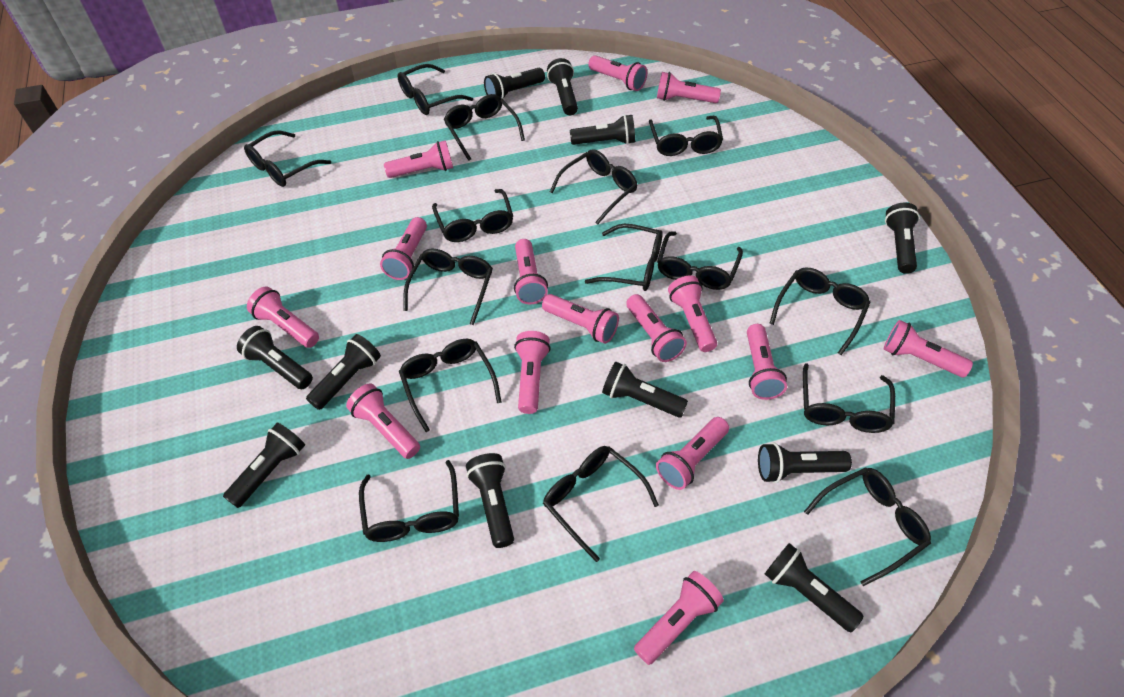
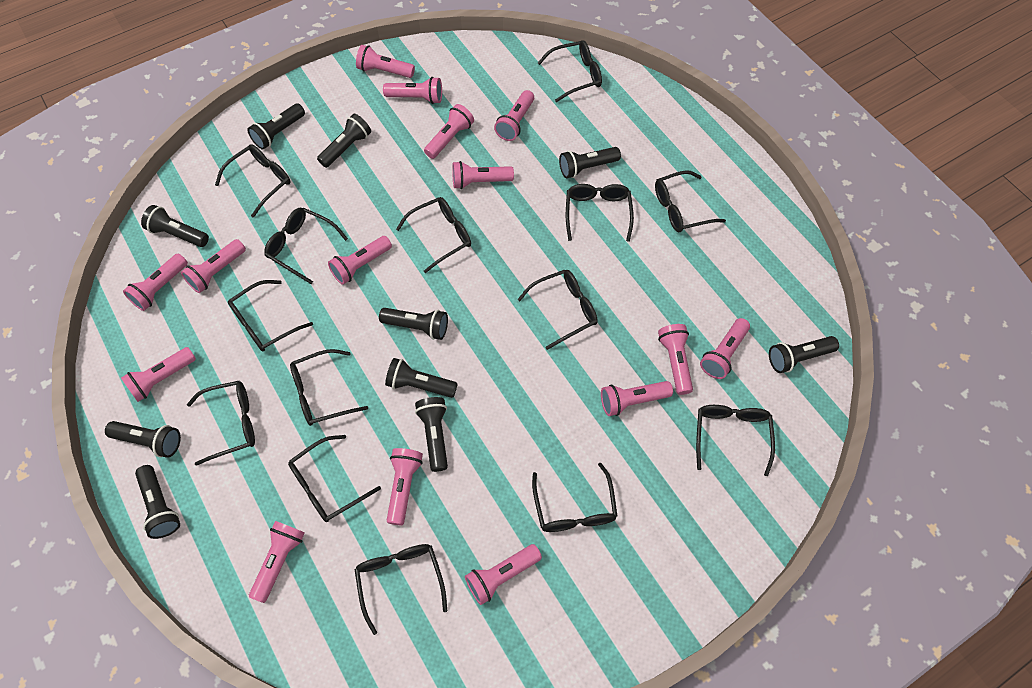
black flashlight: [223,423,305,508] [237,326,313,389] [306,334,381,410] [466,453,514,548] [484,68,545,99] [547,58,578,115] [570,114,635,145] [602,361,688,418] [758,443,852,483] [765,543,864,632] [885,203,920,274] = 11 -> [105,421,181,458] [135,465,180,539] [141,205,209,247] [247,104,305,149] [317,114,371,168] [379,308,448,340] [385,358,458,398] [415,397,448,472] [559,147,621,178] [769,336,839,373] = 10
black glasses: [244,130,331,187] [359,460,459,542] [398,64,473,115] [399,339,501,432] [403,249,493,325] [432,189,513,242] [444,94,525,161] [543,446,659,562] [550,149,638,225] [585,224,663,291] [649,116,723,156] [657,231,743,290] [769,267,871,355] [803,363,895,433] [804,468,931,586] = 15 -> [187,381,255,466] [215,144,290,218] [228,280,313,352] [264,208,348,284] [288,435,381,522] [290,349,368,426] [354,544,447,635] [396,197,471,273] [518,270,597,350] [532,463,617,532] [538,40,602,102] [566,184,634,242] [655,170,726,232] [696,405,775,476] = 14

